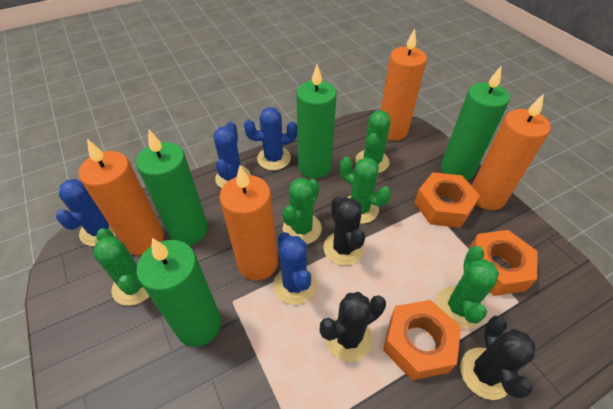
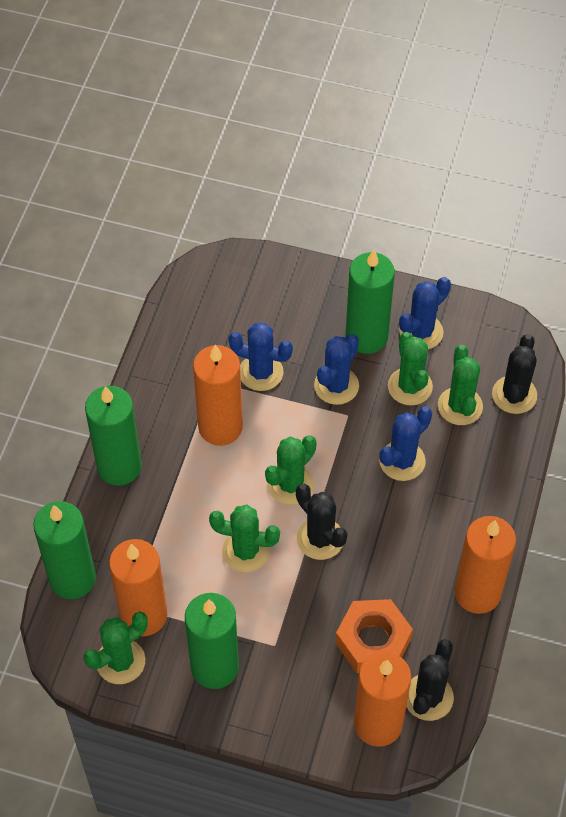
orange nut: [383,300,461,380] [414,172,480,228] [470,230,538,296] = 3 -> [335,599,413,673] = 1

